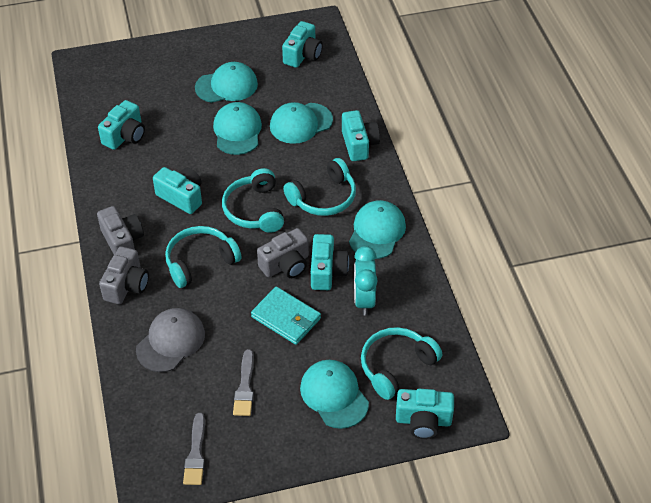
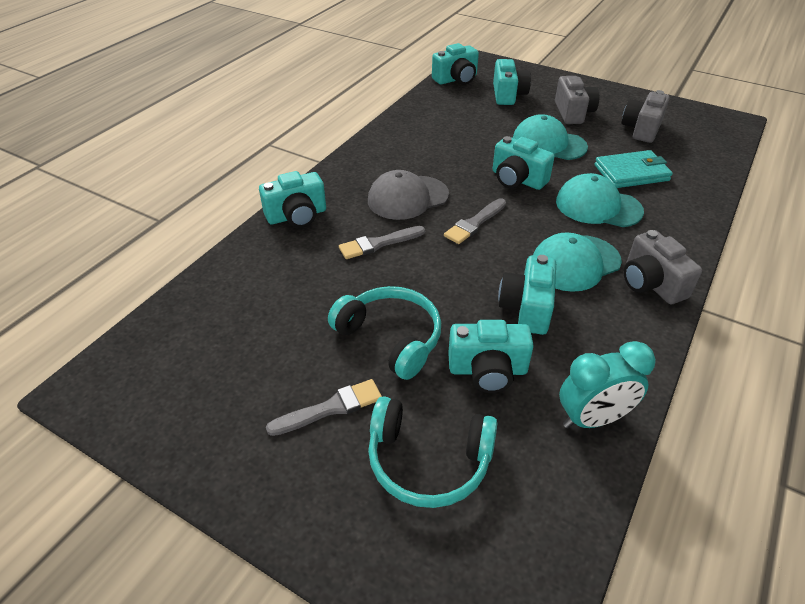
grey brush: [183,413,205,485] [233,349,254,416] = 2 -> [266,379,382,436] [339,226,425,259] [444,198,506,244] = 3
turquoise cap: [195,62,258,103] [213,102,262,155] [270,102,333,144] [300,360,369,429] [349,200,406,259] = 5 -> [513,114,588,160] [533,232,622,292] [556,173,644,227] = 3
turquoise headphones: [165,226,241,288] [222,168,284,233] [283,158,356,216] [361,327,442,400] = 4 -> [328,286,441,380] [368,396,497,508] = 2

